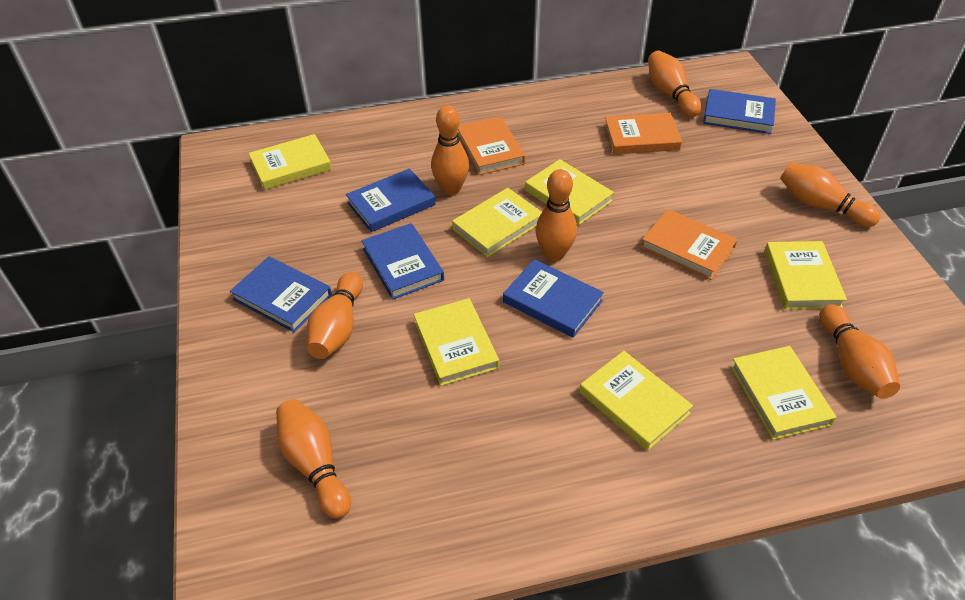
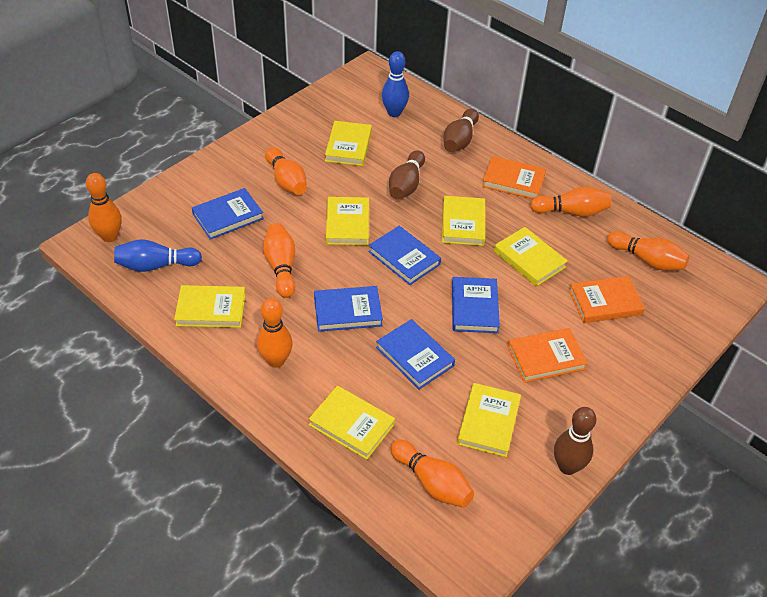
blue bowling pin: none = 0 -> [114,239,202,272] [382,51,409,117] = 2
brown bowling pin: none = 0 -> [389,151,425,200] [444,109,479,152] [554,407,596,475] = 3

